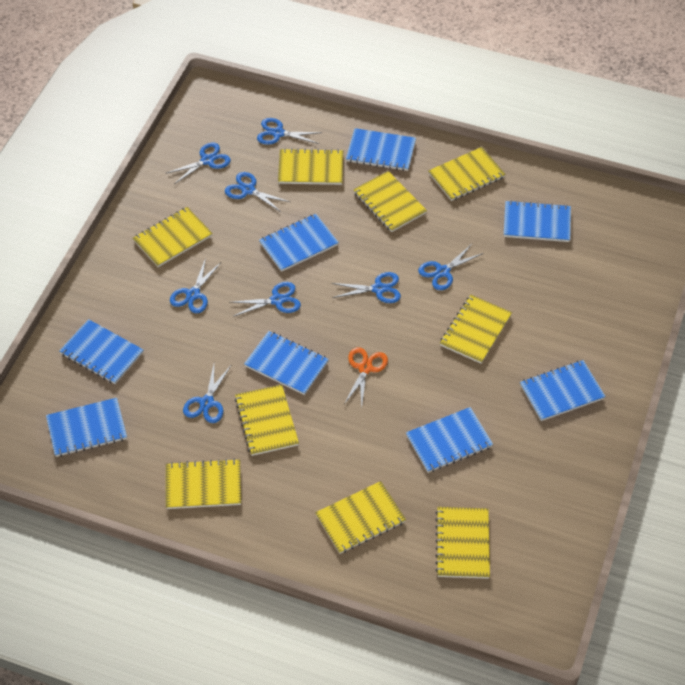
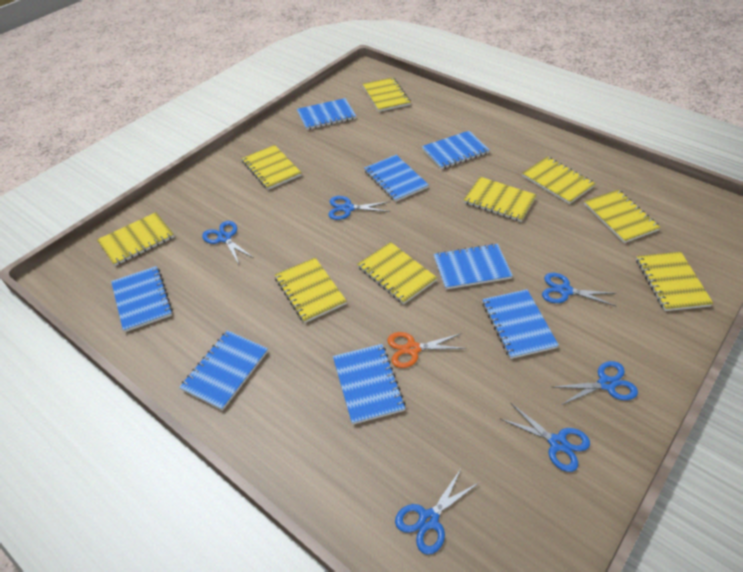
blue scissors: [167,143,231,184] [170,258,220,313] [183,365,231,423] [225,172,290,212] [230,282,301,317] [257,118,322,145] [331,272,401,303] [418,244,484,290] = 8 -> [202,221,254,264] [329,196,390,220] [395,467,480,555] [501,403,590,472] [542,273,617,306] [554,361,638,405] = 6

